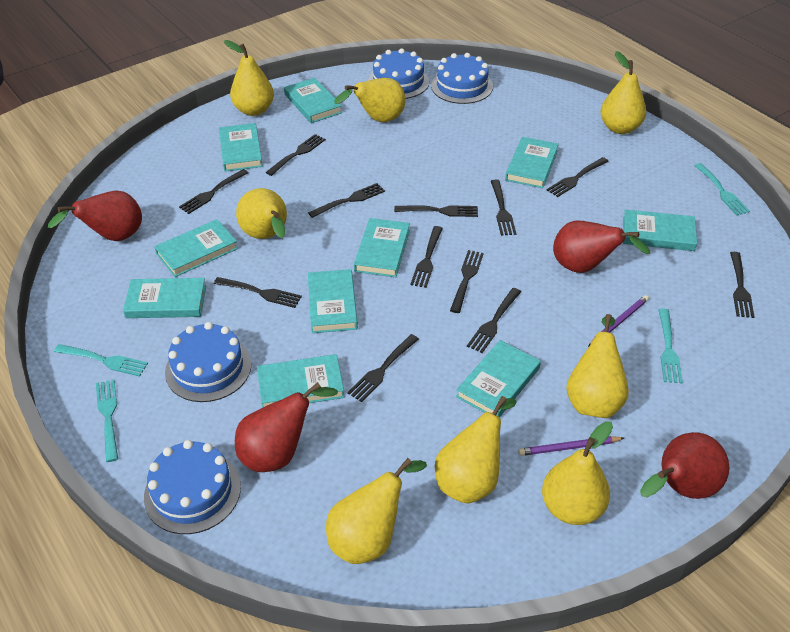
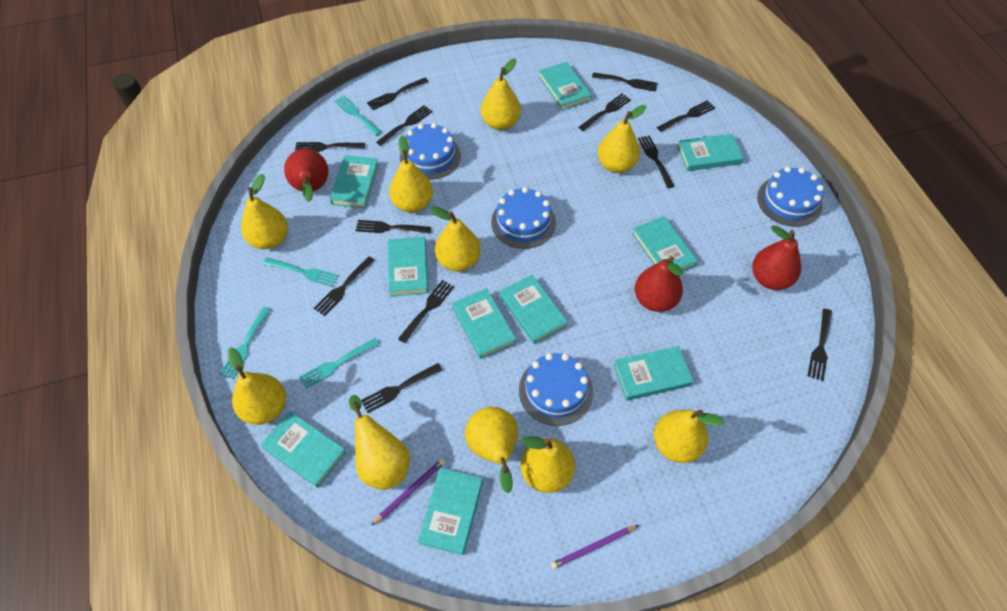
red pear: [48,190,142,241] [235,382,338,472] [553,221,650,273] [640,432,729,499] = 4 -> [284,149,328,202] [635,256,683,312] [752,226,801,290] = 3
yellow pear: [224,40,274,116] [236,188,287,239] [326,458,427,564] [335,78,406,122] [435,396,517,504] [542,421,613,525] [566,314,629,418] [601,51,646,134] = 8 -> [228,347,286,425] [241,174,288,249] [349,395,410,490] [389,136,433,212] [430,206,481,271] [465,407,518,494] [481,58,521,130] [521,436,575,493] [598,105,646,173] [654,410,724,463] = 10

